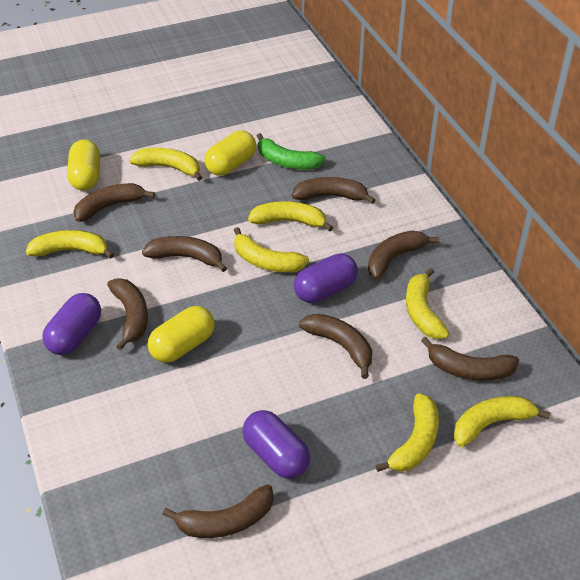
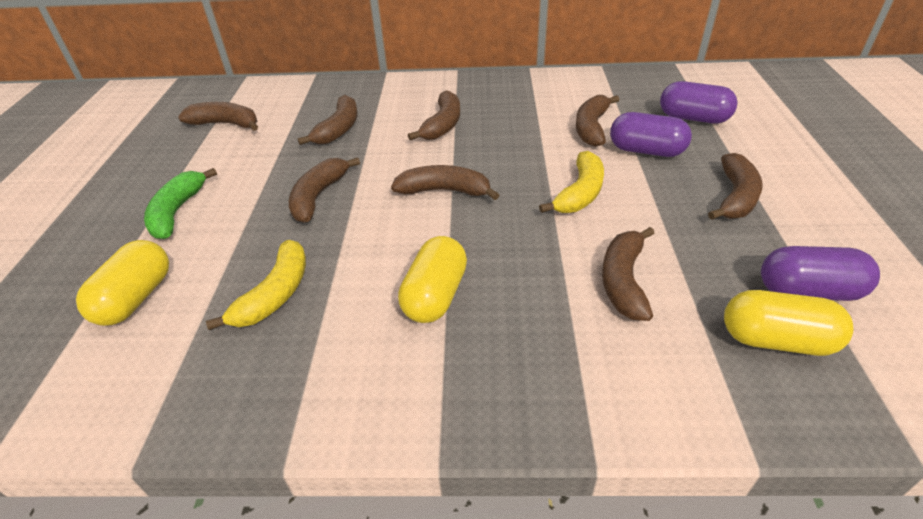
yellow banana: [26,230,114,259] [129,148,203,181] [234,227,309,272] [248,201,333,232] [375,393,439,472] [406,268,449,339] [454,396,551,447] = 7 -> [206,240,306,330] [539,151,604,213] = 2

